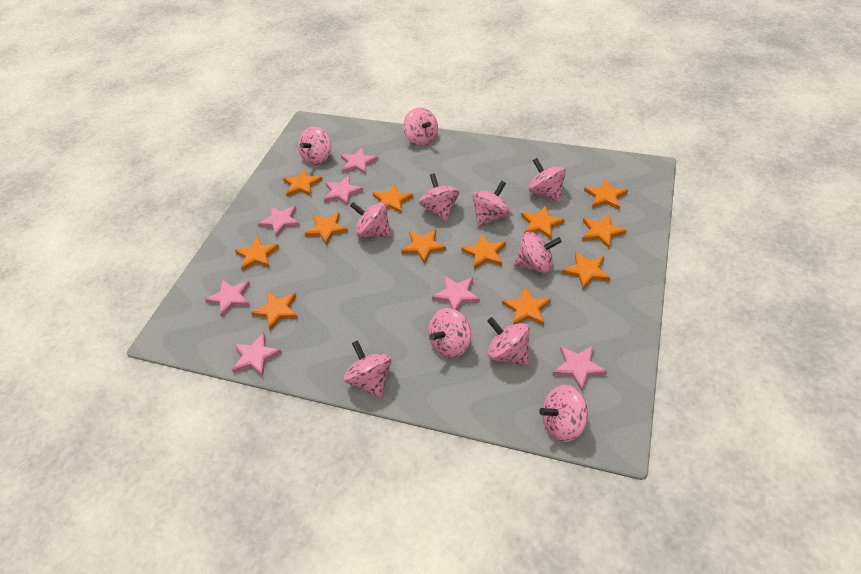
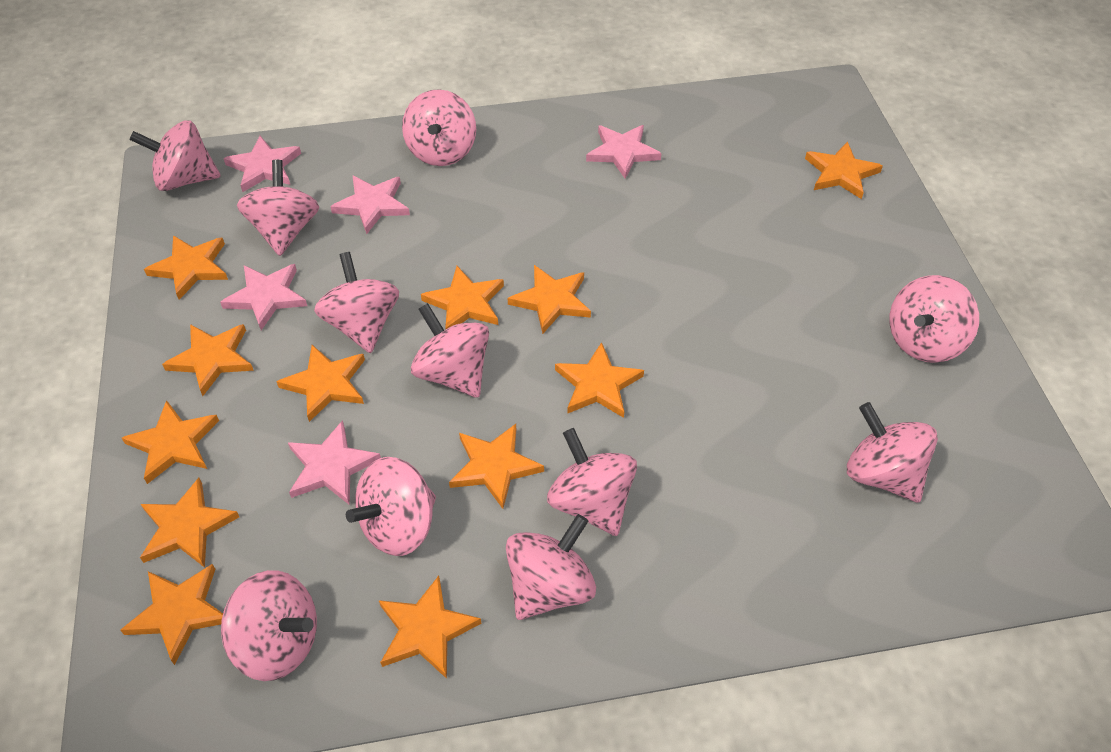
pink star: [205,279,250,317] [232,332,282,376] [258,206,300,237] [324,176,363,206] [341,147,378,174] [432,276,480,310] [553,346,607,391] = 7 -> [220,264,307,330] [224,136,301,192] [288,420,381,505] [330,175,410,234] [586,125,662,179] = 5

